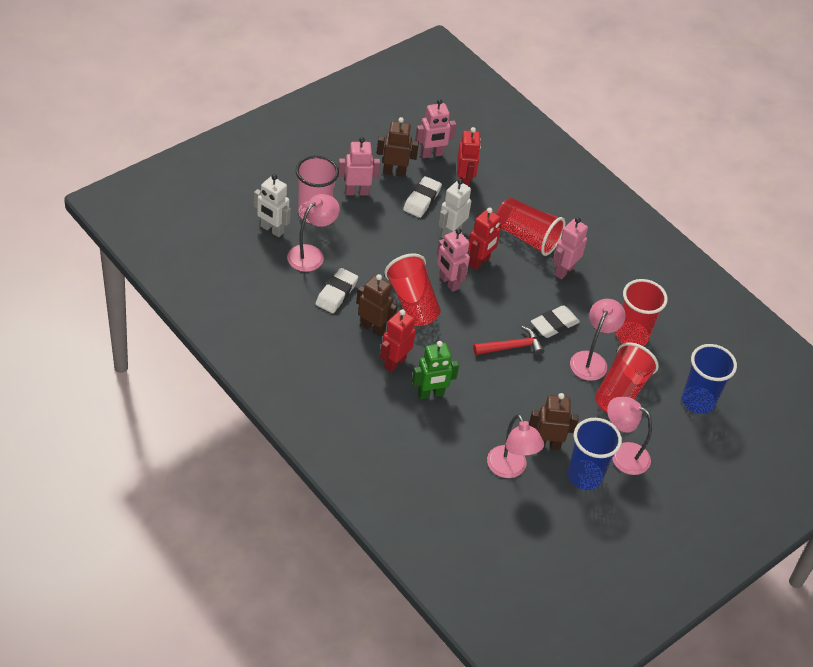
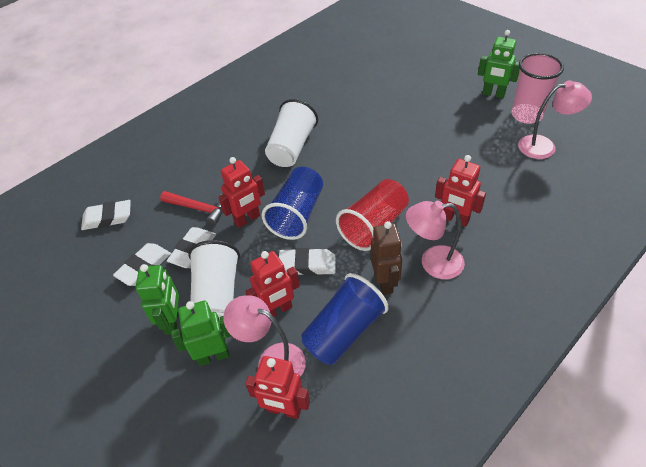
brown robot: [356,274,397,337] [377,117,419,177] [529,393,579,450] = 3 -> [371,221,402,295] = 1
green robot: [412,341,459,399] = 1 -> [136,264,179,335] [171,301,231,366] [478,30,520,98] = 3
pink lamp: [287,194,340,272] [487,414,544,478] [570,299,626,381] [607,397,652,475] = 4 -> [223,295,306,377] [406,201,465,279] [518,80,592,159] = 3
pink robot: [338,137,380,195] [415,99,456,158] [437,228,470,292] [553,217,588,279] = 4 -> none = 0
red cup: [384,253,441,326] [497,198,565,256] [595,342,659,413] [616,279,668,346] = 4 -> [336,179,409,251] = 1
red robot: [380,309,416,372] [457,127,481,186] [468,208,502,270] = 3 -> [218,157,265,228] [245,251,300,317] [245,356,310,419] [435,155,486,227] = 4
white cup: none = 0 -> [188,240,240,320] [265,99,318,167] = 2
white eraser: [316,268,358,313] [403,176,442,218] [531,305,580,338] = 3 -> [81,200,131,230] [113,243,171,286] [167,227,216,268] [279,248,335,276] = 4
white robot: [254,174,291,237] [438,179,471,239] = 2 -> none = 0

